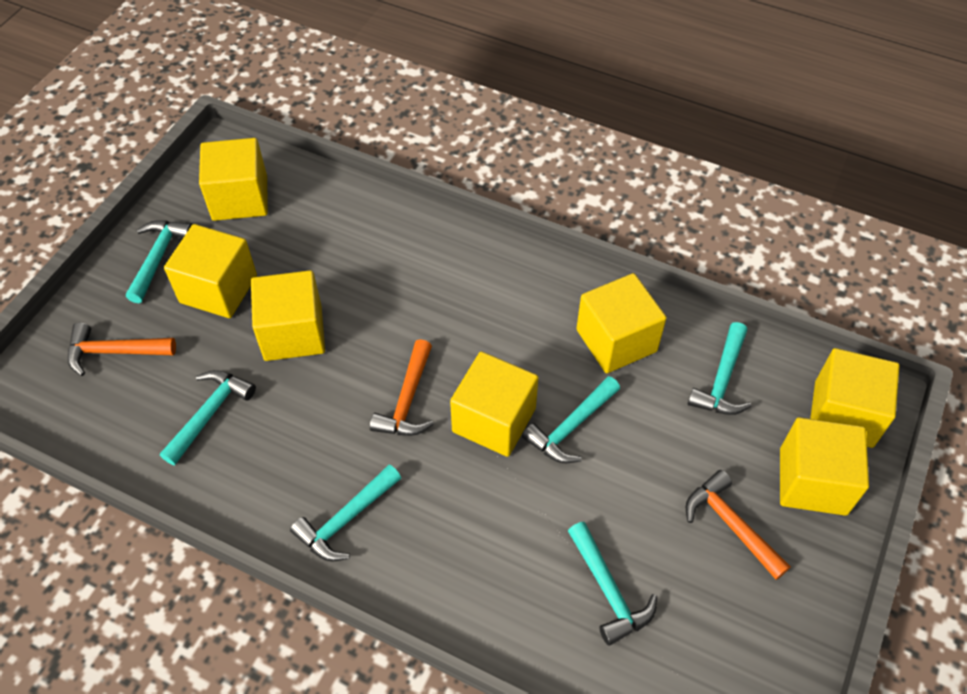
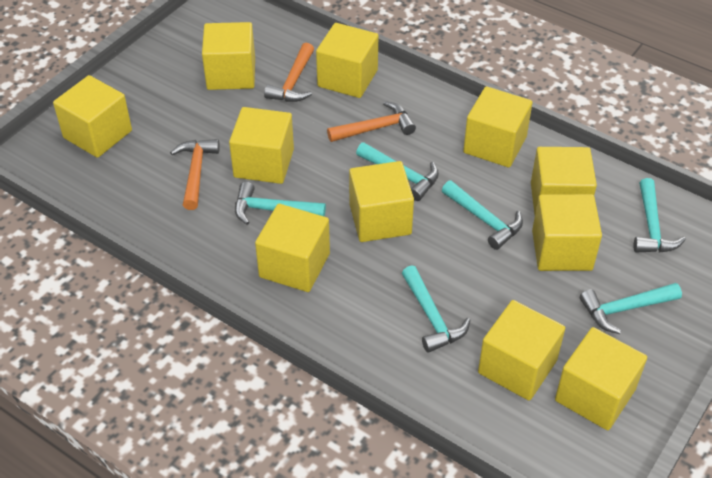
yellow cube: [164,224,257,318] [199,138,268,221] [251,270,325,361] [450,351,539,457] [576,273,667,373] [780,417,869,516] [810,348,900,448] = 7 -> [53,75,132,158] [202,22,255,90] [229,107,294,184] [255,204,330,292] [316,23,378,98] [349,161,414,242] [463,86,532,168] [478,300,565,400] [531,147,597,214] [532,194,602,271] [555,327,647,430] = 11

